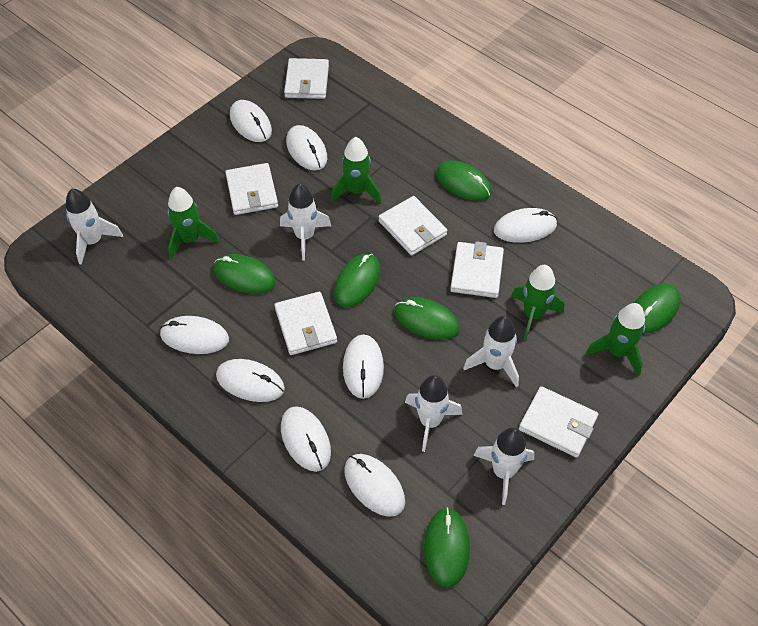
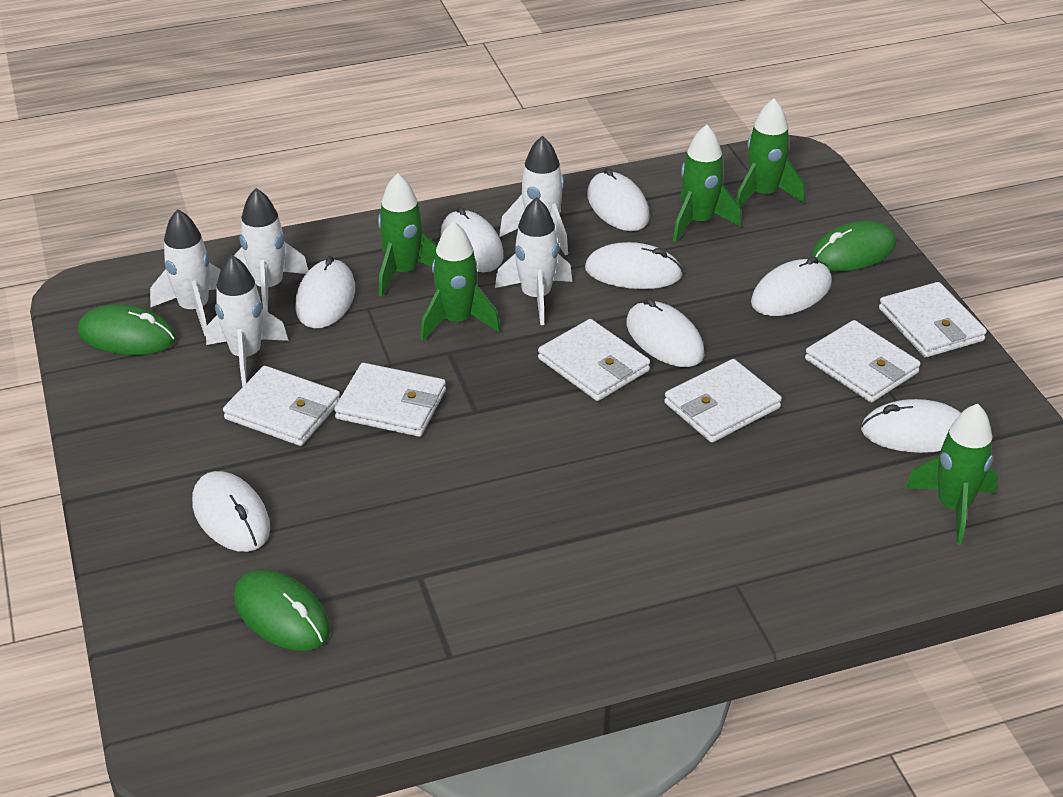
green mouse: [214,254,276,294] [334,254,381,307] [394,297,460,340] [424,507,470,588] [436,161,491,201] [634,284,681,334] = 6 -> [78,304,176,355] [234,569,330,651] [811,221,896,271] = 3
green rocket: [167,187,220,260] [331,137,382,204] [511,265,565,340] [586,303,645,376] = 4 -> [378,173,437,297] [420,221,500,341] [673,125,741,242] [736,98,805,208] [905,404,998,545] = 5

